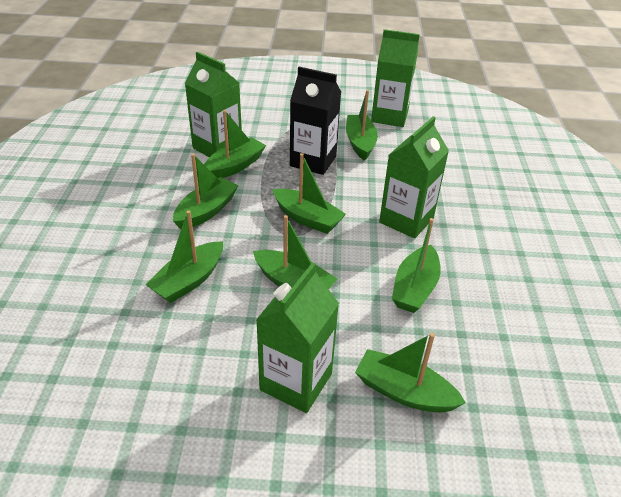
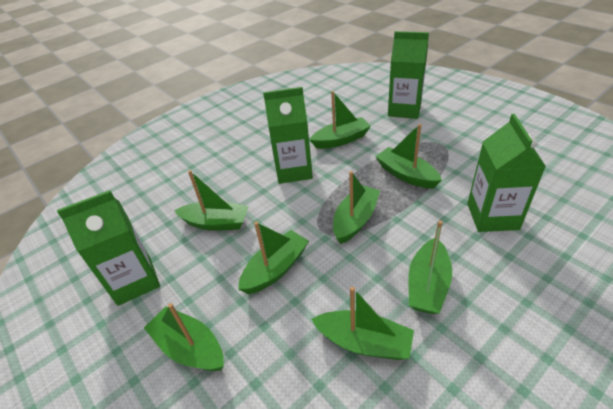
black carton: [290,67,341,175] = 1 -> none = 0

